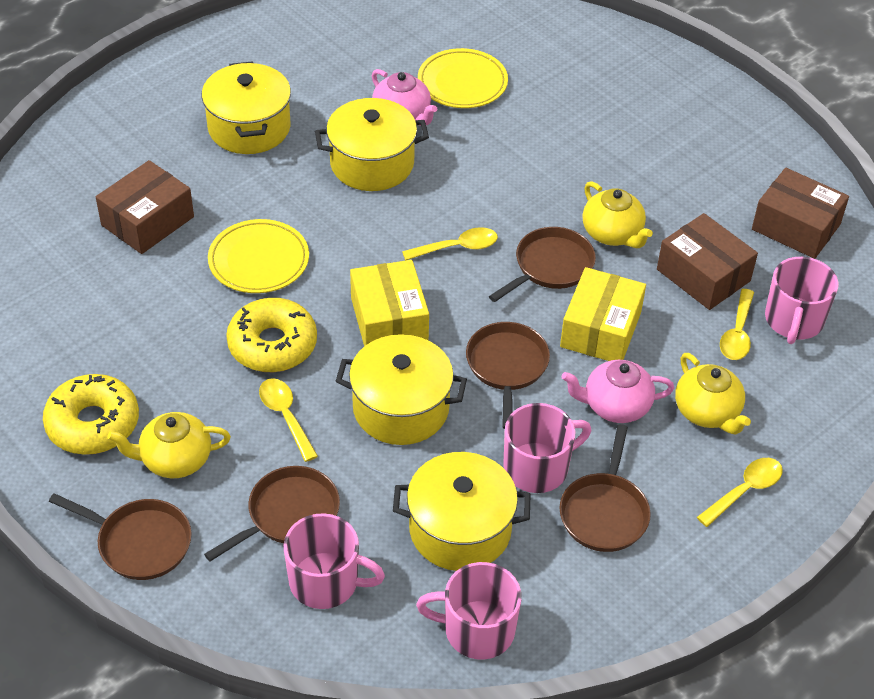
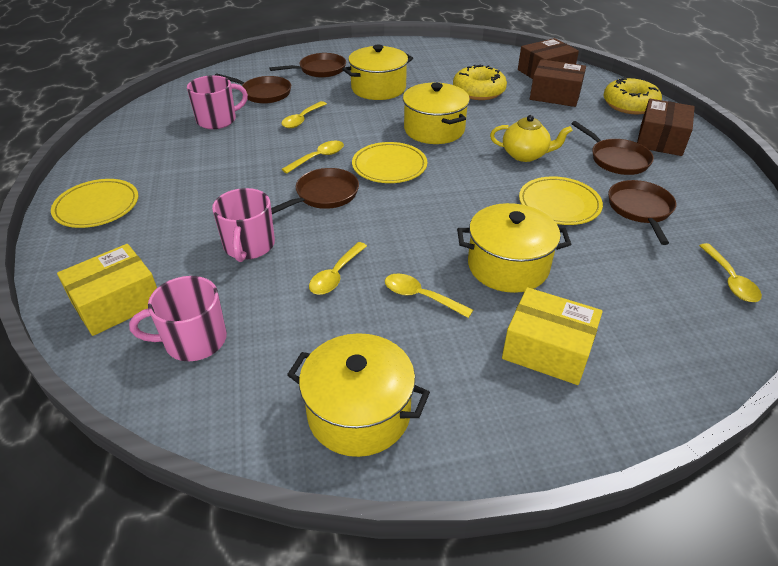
pink mug: [284,513,385,609] [416,562,522,660] [503,403,591,493] [765,257,838,344] = 4 -> [129,276,227,361] [187,75,248,129] [212,188,275,262] = 3
pink teapot: [372,69,437,126] [561,360,674,423] = 2 -> none = 0
yellow plate: [208,219,309,293] [418,48,508,108] = 2 -> [51,179,138,228] [352,142,427,183] [519,176,603,225] = 3
yellow spoon: [259,378,318,462] [402,227,498,261] [697,458,783,527] [720,289,754,360] = 4 -> [282,101,327,128] [282,141,344,174] [309,242,367,295] [385,273,473,318] [699,243,762,302] = 5
yellow teapot: [107,412,231,478] [583,181,653,248] [675,353,751,435] = 3 -> [490,115,572,162] = 1

